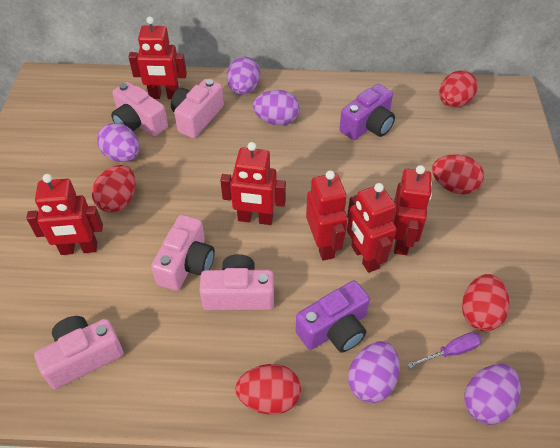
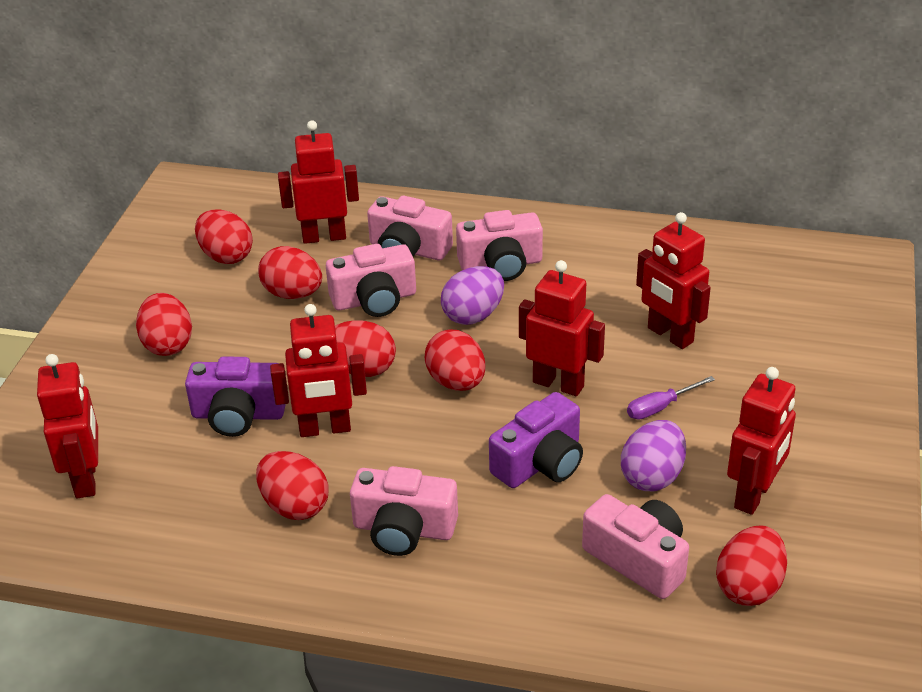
purple egg: [97,123,140,162] [227,57,260,95] [253,90,299,126] [348,341,400,403] [464,364,521,425] = 5 -> [441,266,504,325] [621,420,686,491] = 2
red egg: [92,165,135,212] [235,364,301,415] [432,154,484,194] [439,70,478,107] [462,274,509,331] = 5 -> [136,293,192,356] [195,209,253,264] [256,451,329,520] [258,246,322,299] [335,320,396,377] [425,330,485,391] [716,525,787,606] = 7

